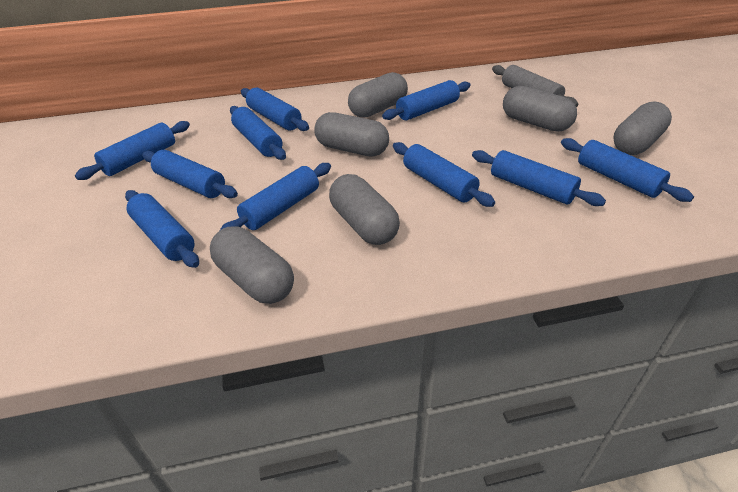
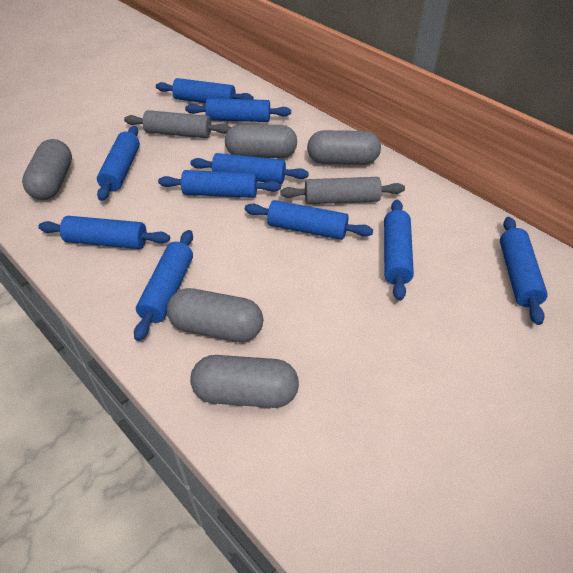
grey capsule: [210,226,294,304] [314,112,389,157] [329,174,400,245] [348,72,408,118] [503,86,577,132] [613,101,672,155] = 6 -> [22,139,72,200] [167,288,263,342] [190,355,299,408] [225,124,297,158] [307,130,381,165] = 5
grey rolling pin: [492,65,578,107] = 1 -> [124,110,231,138] [280,177,405,204] = 2

